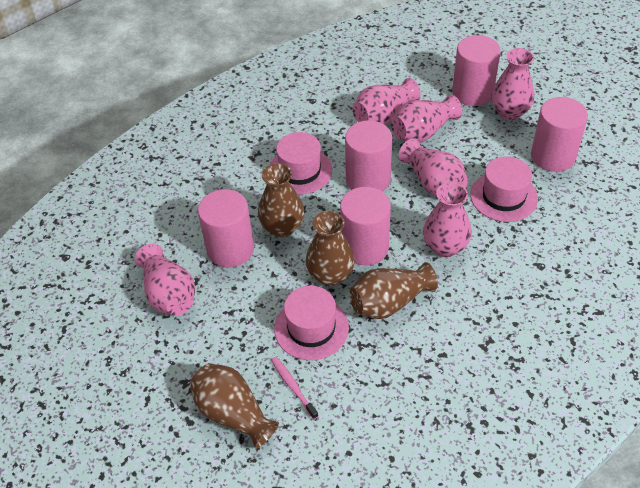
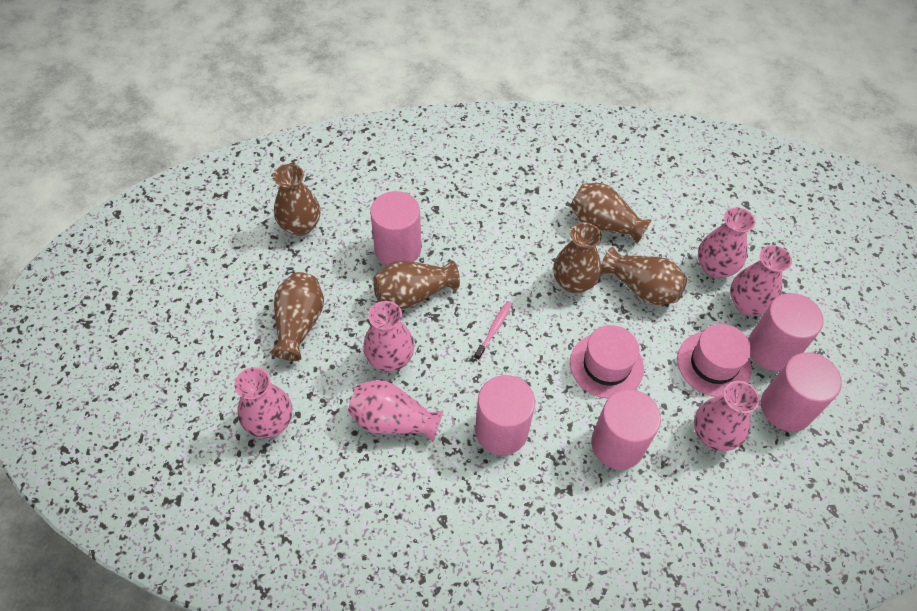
brown vase: [190,363,279,449] [258,163,304,238] [306,211,355,286] [349,262,438,319] = 4 -> [270,272,324,361] [273,164,321,236] [373,261,460,309] [553,222,602,293] [571,183,651,244] [601,247,687,305] = 6
pink hat: [270,132,332,195] [274,286,349,360] [470,157,538,222] = 3 -> [570,325,644,399] [677,324,752,397] = 2

